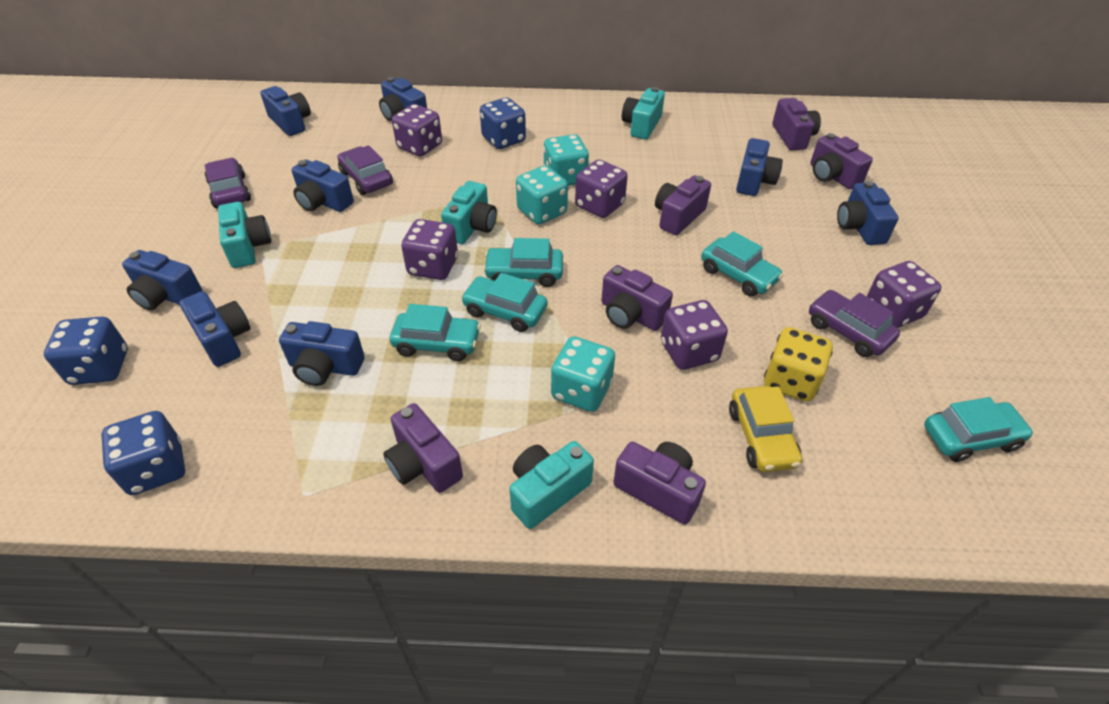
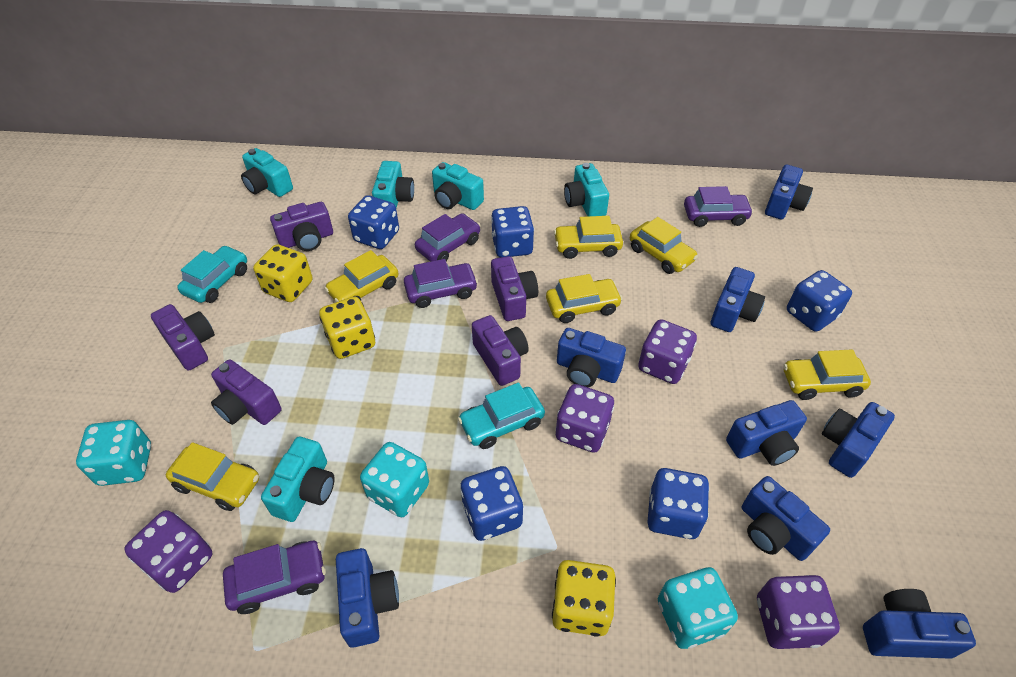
blue dice: [44,317,128,385] [101,411,185,495] [480,97,526,149] = 3 -> [348,195,399,249] [460,466,523,541] [491,206,534,258] [647,468,709,539] [787,270,852,332] = 5
purple camera: [383,403,463,493] [601,265,673,331] [613,442,706,525] [655,175,711,235] [772,98,821,151] [810,133,873,189] = 6 -> [151,304,215,371] [211,359,282,425] [270,202,333,251] [472,315,529,386] [491,256,538,321] = 5
purple car: [205,158,251,208] [337,145,393,195] [809,290,900,357] = 3 -> [223,541,326,614] [404,259,478,308] [415,213,481,261] [684,186,753,227] = 4
purple dice: [392,104,442,157] [401,219,458,280] [575,159,628,218] [661,300,728,370] [867,261,941,328] = 5 -> [124,510,212,593] [556,384,614,453] [638,319,697,384] [757,575,840,649] = 4
turquoise camera: [218,202,271,268] [441,181,497,244] [509,441,594,529] [622,87,665,139] = 4 -> [241,148,293,197] [261,437,335,522] [372,161,414,208] [432,162,484,210] [564,163,609,216] = 5
turquoise car: [390,304,481,361] [461,273,547,332] [483,238,563,287] [701,231,783,296] [924,397,1034,462] = 5 -> [177,245,247,303] [458,382,545,449] = 2
yellow car: [729,386,802,472] = 1 -> [166,442,259,511] [325,250,399,302] [546,274,622,323] [554,216,623,259] [630,217,698,274] [783,349,871,400] = 6
yellow dice: [764,327,833,402] = 1 -> [253,244,313,302] [319,297,375,359] [552,560,616,636] = 3

